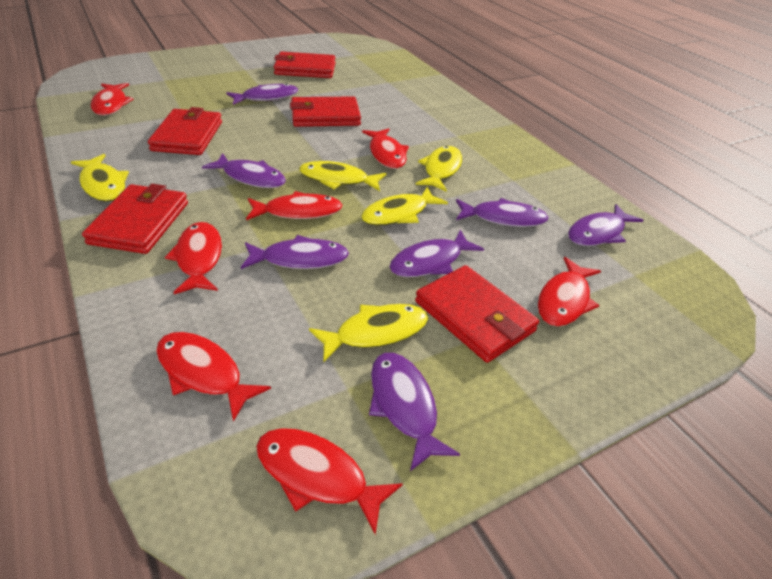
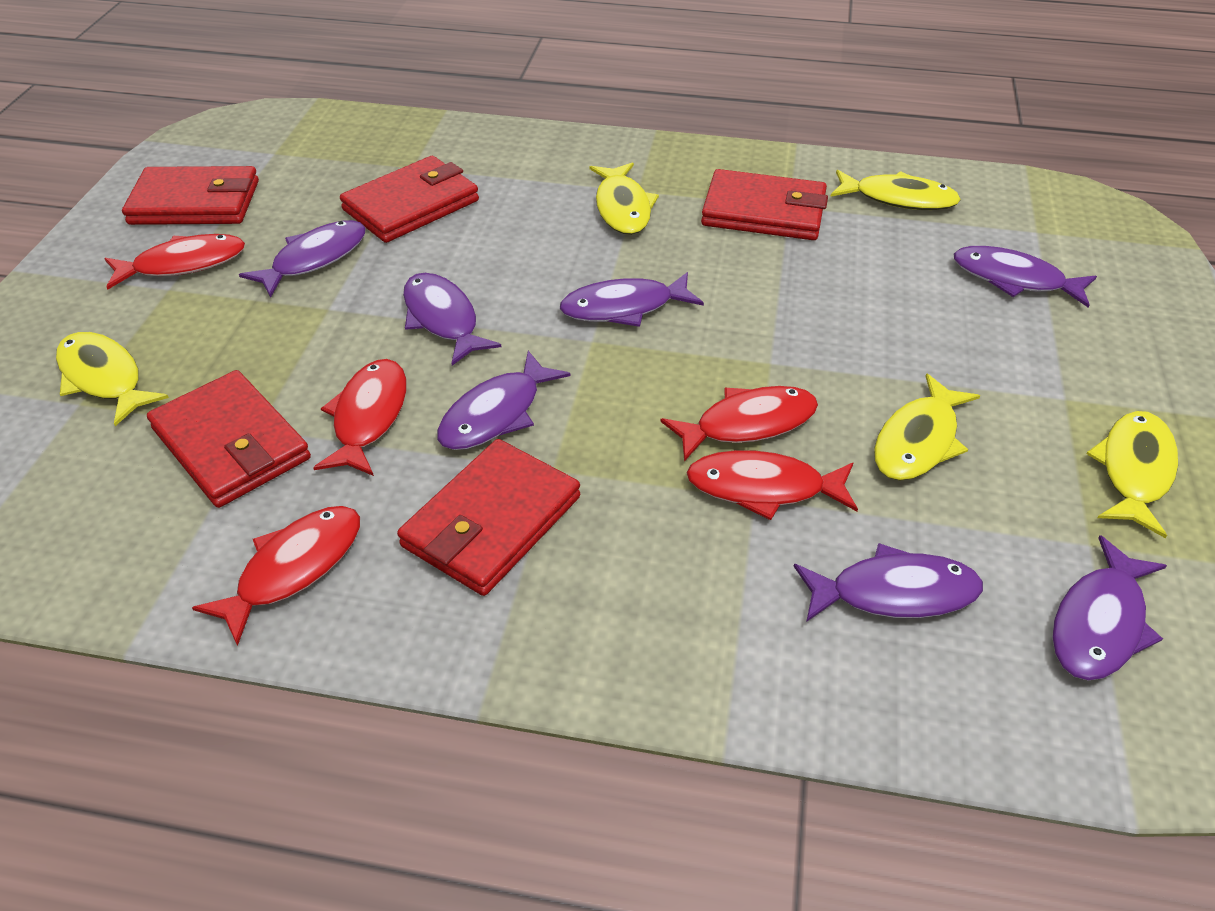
red fish: [91,83,133,116] [156,332,271,422] [165,222,222,294] [246,191,343,220] [256,428,403,535] [362,128,409,169] [538,257,601,327] = 7 -> [104,234,245,290] [192,506,360,646] [313,359,406,476] [660,386,818,461] [687,450,858,520] = 5

